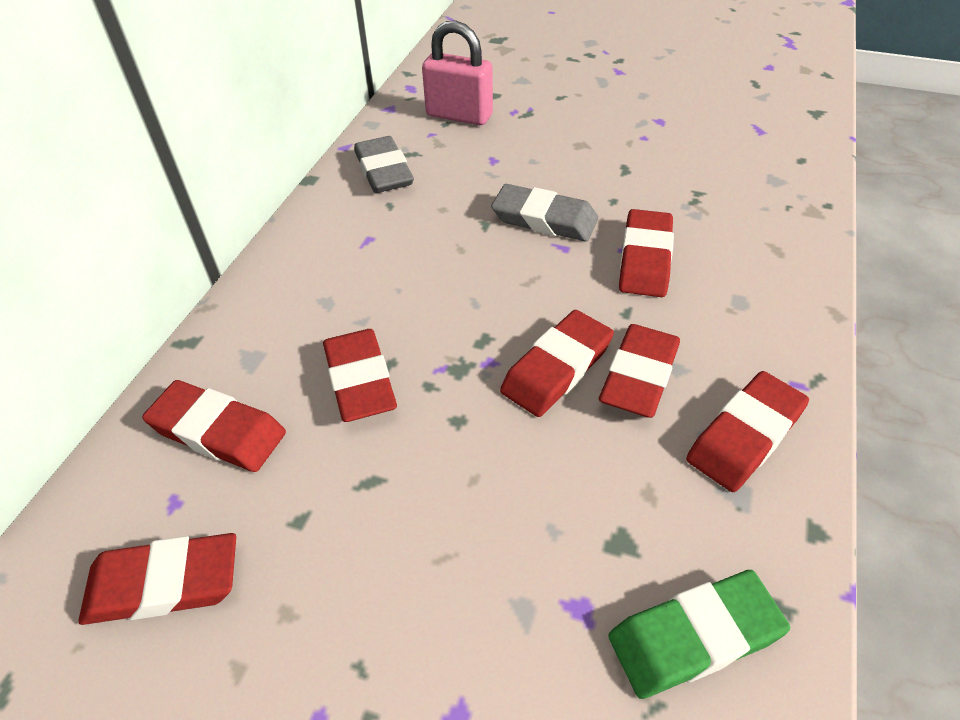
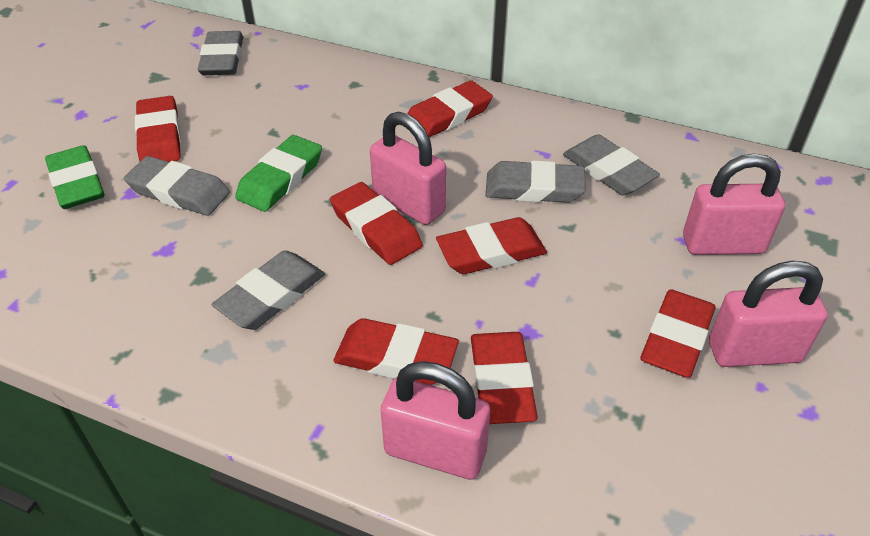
green eraser: [608,570,790,699] = 1 -> [45,145,105,209] [235,135,322,212] = 2
grey eraser: [354,136,414,193] [491,184,598,242] = 2 -> [124,156,230,216] [198,31,243,75] [212,250,325,330] [485,161,586,203] [563,134,660,195] = 5
pink padlock: [422,20,493,125] = 1 -> [370,112,446,225] [381,361,490,480] [683,153,785,255] [709,261,828,367] = 4

